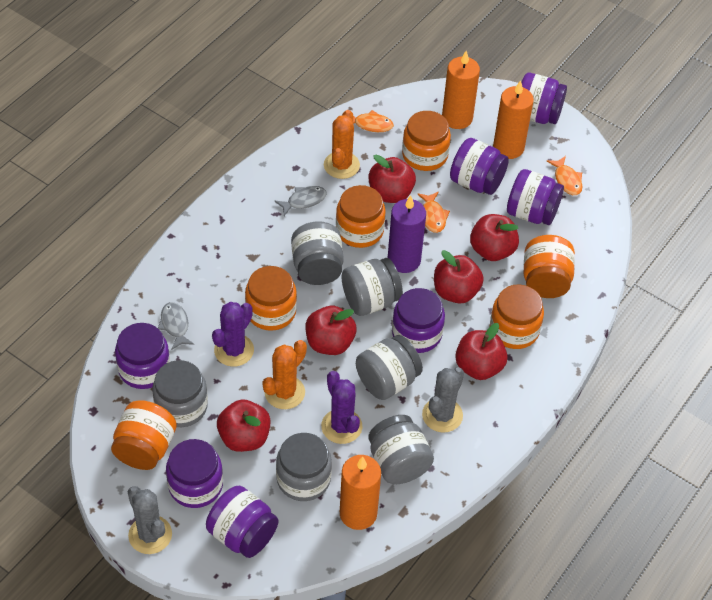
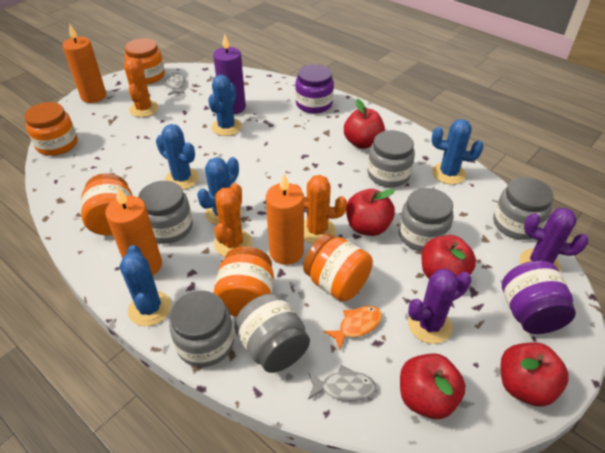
blue cactus: none = 0 -> [120,245,171,326] [156,124,199,190] [197,157,242,225] [208,75,242,136] [432,119,483,184] = 5
grey cactus: [128,486,172,554] [422,367,464,433] = 2 -> none = 0
orange cactus: [262,340,307,409] [324,110,360,179] = 2 -> [124,58,159,117] [214,183,252,257] [294,175,347,244] = 3
orange fish: [353,110,394,132] [417,192,450,233] [547,156,583,195] = 3 -> [324,306,382,350] = 1
orange jar: [111,400,177,470] [245,266,297,331] [336,185,386,248] [402,111,451,171] [490,284,544,349] [524,235,575,298] = 6 -> [24,102,77,156] [81,173,133,235] [125,38,165,84] [213,246,274,317] [303,234,373,302] = 5
purple jar: [115,323,170,389] [166,439,223,508] [206,486,279,558] [392,288,445,353] [450,138,509,195] [507,169,564,225] [521,73,567,124] = 7 -> [295,64,334,113] [502,261,576,334] = 2
red apple: [217,399,271,452] [305,306,357,355] [368,154,416,203] [434,250,484,303] [455,323,508,380] [470,214,519,261] = 6 -> [344,99,385,149] [346,189,395,236] [400,353,466,419] [422,235,476,278] [500,342,569,407] = 5

